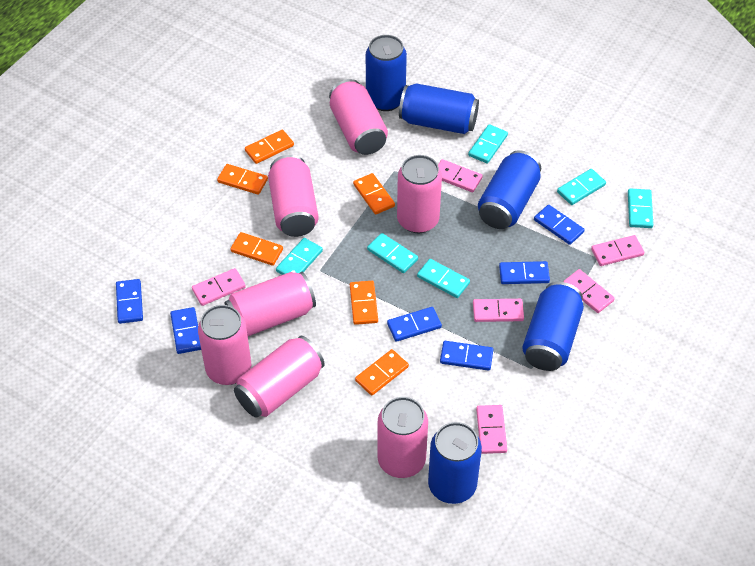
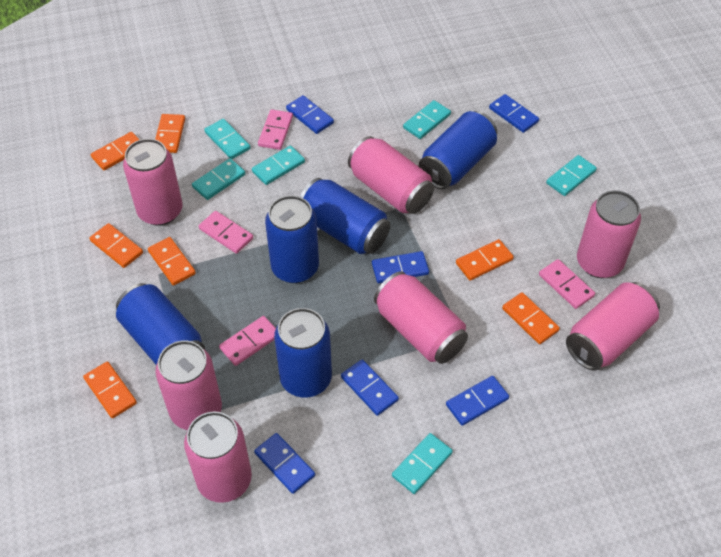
orange domino: [217,164,268,195] [230,232,283,266] [245,130,294,164] [350,281,378,325] [353,173,395,215] [355,349,409,396] = 6 -> [83,362,137,418] [89,223,143,268] [91,132,140,170] [148,237,196,286] [155,114,185,153] [456,239,514,281] [502,292,560,344] = 7
pink domino: [192,268,246,306] [438,159,483,192] [473,299,524,322] [476,405,507,454] [563,269,615,313] [591,235,644,266] = 6 -> [199,211,253,254] [219,316,276,366] [258,109,293,150] [539,259,595,309] = 4

